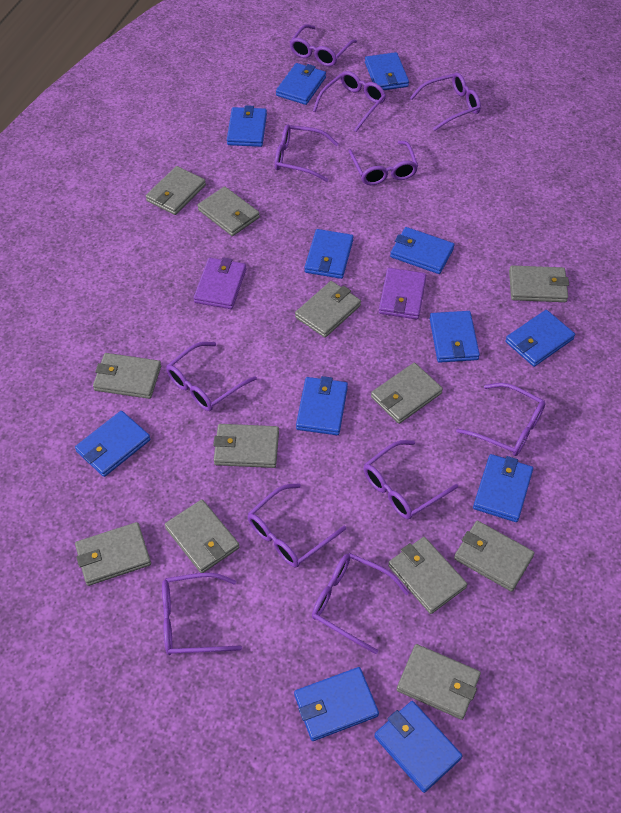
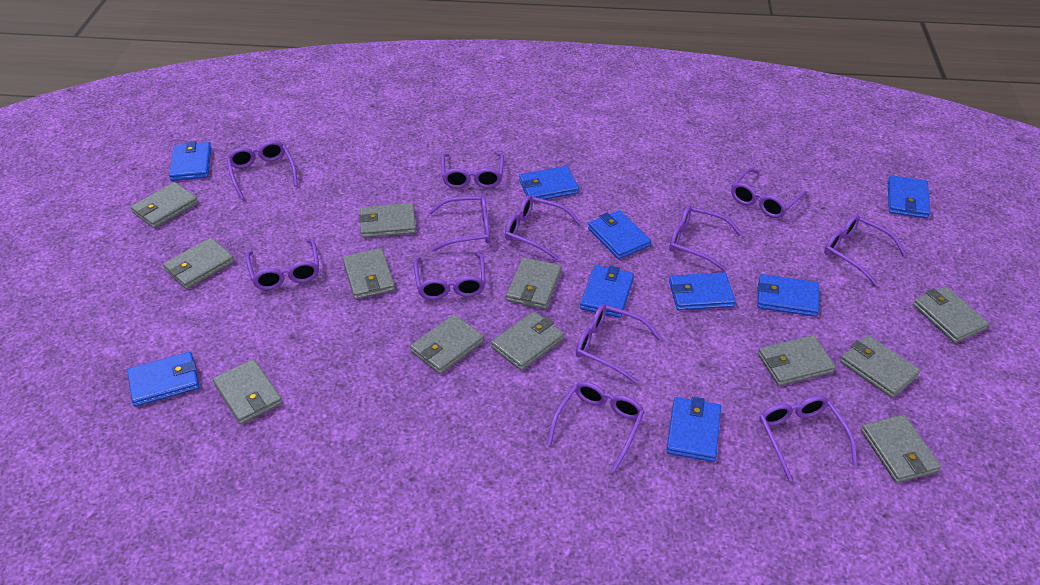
blue wallet: [75,411,150,477] [227,105,267,147] [276,63,326,105] [294,667,379,741] [296,376,348,435] [305,229,353,279] [365,52,409,90] [374,701,462,793] [390,227,454,274] [430,311,480,363] [473,454,533,522] [505,310,575,367] = 12 -> [127,352,200,407] [169,141,211,181] [519,166,579,202] [580,265,634,318] [588,210,651,259] [666,397,721,462] [669,272,735,310] [757,274,819,317] [888,175,931,219] = 9
purple glasses: [162,573,242,655] [166,342,257,411] [248,483,346,567] [275,125,338,182] [290,24,357,67] [312,553,409,654] [313,71,386,132] [348,141,418,185] [364,440,458,519] [410,73,481,131] [456,383,545,456] = 11 -> [227,140,298,200] [245,239,319,290] [414,252,486,300] [428,195,490,252] [441,153,504,188] [505,195,582,261] [547,381,645,472] [576,304,662,383] [669,205,742,272] [731,168,807,218] [759,395,857,481] [824,214,906,285] = 12
purple wallet: [194,257,246,309] [379,268,426,319] = 2 -> none = 0

